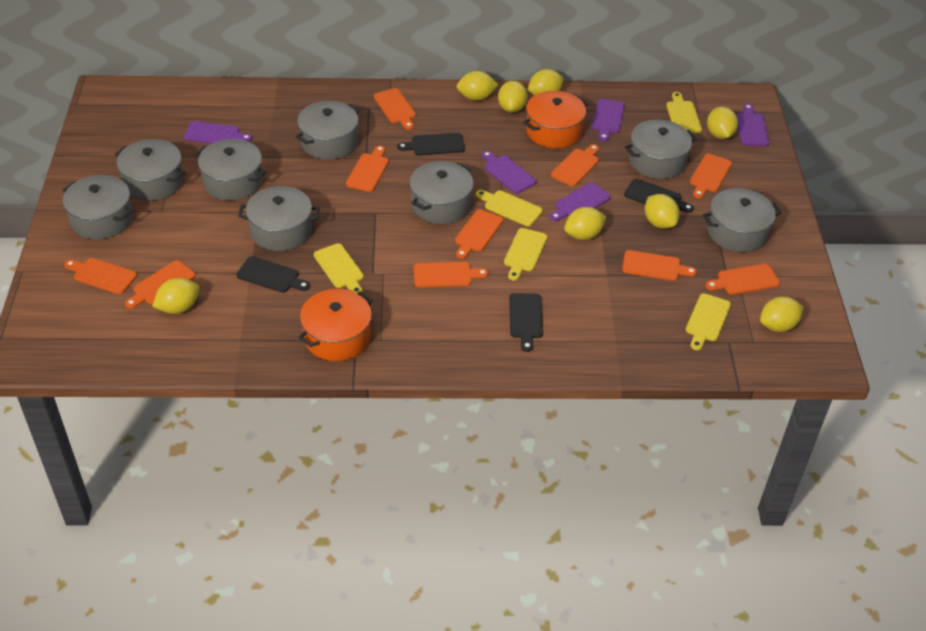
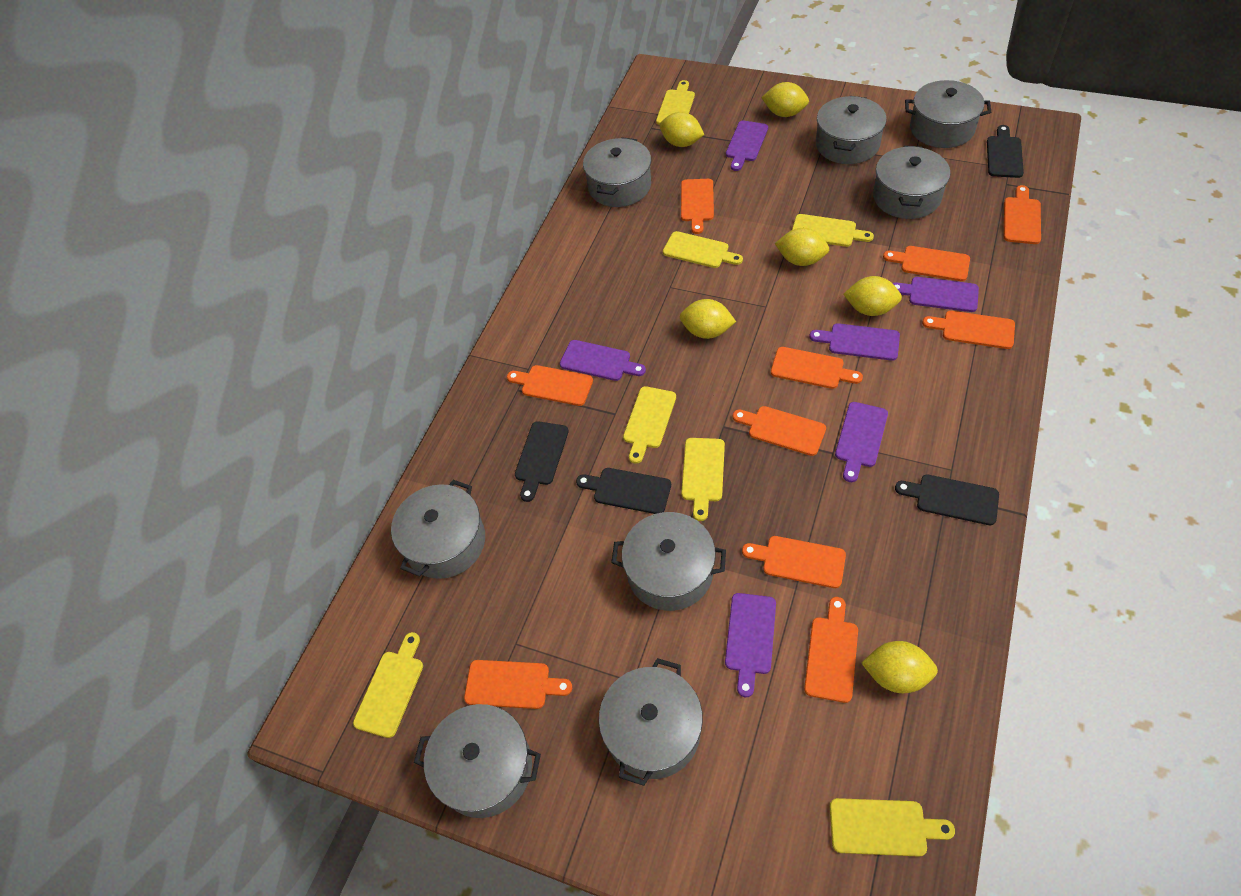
orange pot: [298,289,373,361] [523,91,588,148] = 2 -> none = 0
purple cutting board: [184,121,252,144] [482,151,537,194] [550,182,611,221] [592,99,625,141] [736,104,769,147] = 5 -> [560,340,646,381] [725,593,776,697] [726,120,768,171] [809,323,900,361] [835,402,888,482] [892,277,979,312] = 6
yellow cutting board: [314,243,364,293] [476,190,543,226] [504,228,547,281] [666,92,702,133] [686,293,731,350] = 5 -> [353,632,423,738] [623,386,676,464] [656,80,695,125] [663,231,743,268] [681,438,725,521] [792,214,874,247] [830,798,955,857] = 7
yellow lemon: [152,278,199,314] [456,71,498,101] [498,81,527,112] [527,69,563,96] [564,207,606,240] [645,194,679,229] [707,107,738,139] [760,297,803,332] = 8 -> [660,112,704,147] [680,299,736,339] [761,82,809,117] [775,228,829,266] [843,276,902,316] [861,641,938,693] = 6

